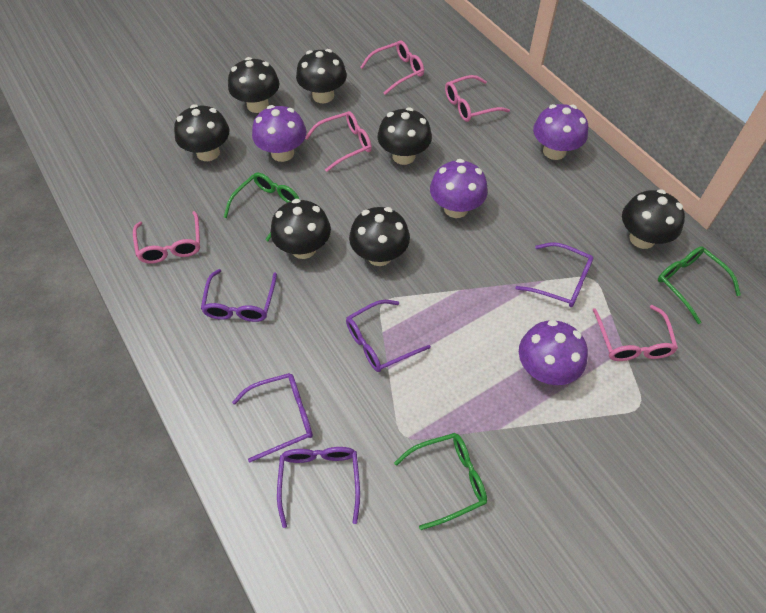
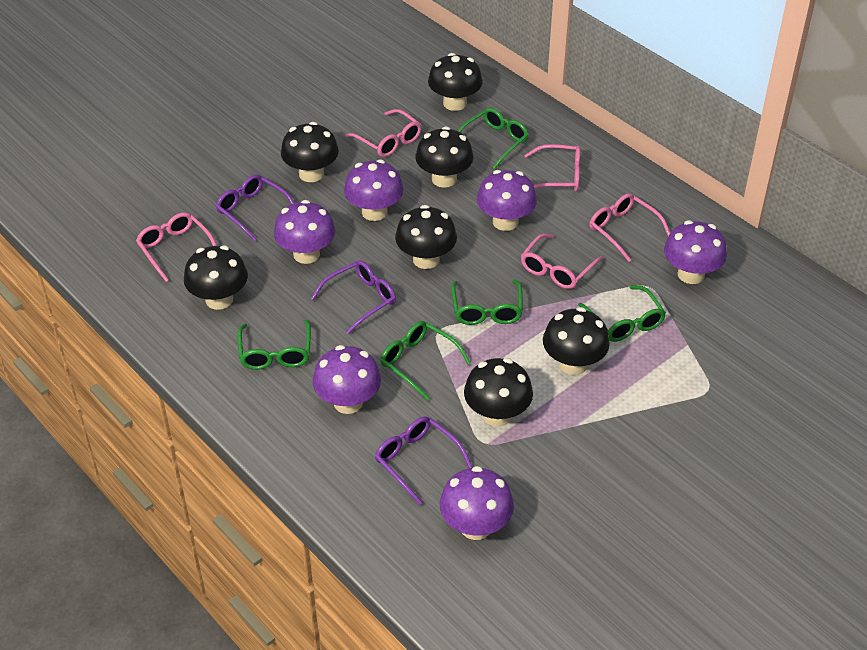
green glasses: [224,173,300,241] [394,433,487,530] [658,246,741,324] = 3 -> [238,320,311,370] [380,321,471,401] [451,280,523,325] [458,108,529,169] [578,285,666,342] = 5
purple glasses: [201,269,277,322] [232,373,313,462] [277,447,360,528] [346,300,431,372] [515,242,593,307] = 5 -> [216,174,294,241] [311,260,396,334] [375,416,472,505] = 3
purple mushroom: [252,105,306,162] [430,159,488,218] [519,320,588,385] [533,104,588,160] = 4 -> [274,200,335,264] [313,345,381,414] [344,159,404,221] [440,466,514,540] [477,170,537,231] [664,220,727,284] = 6

